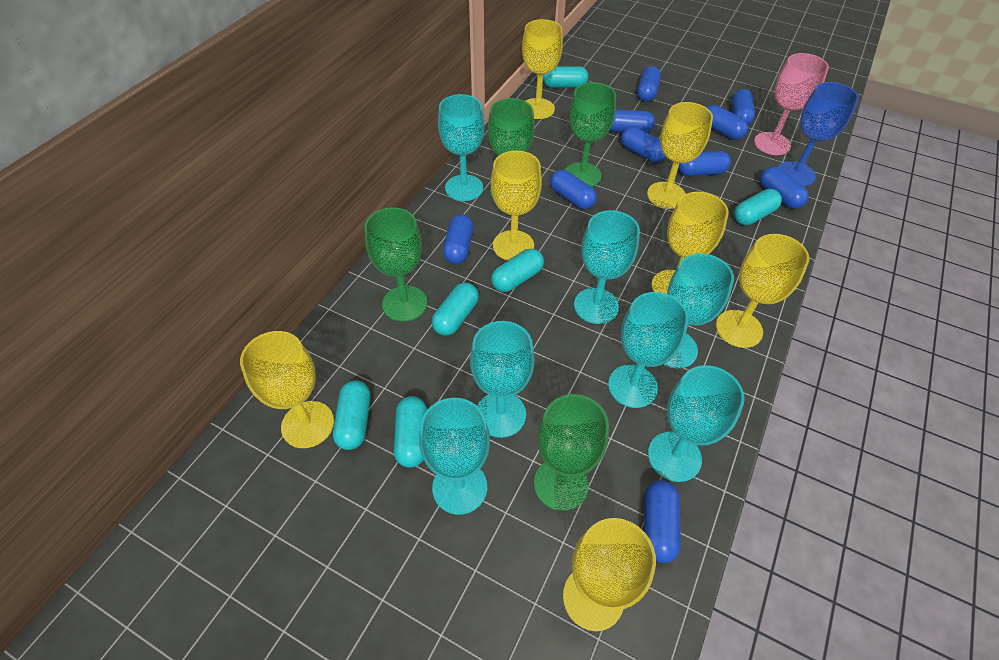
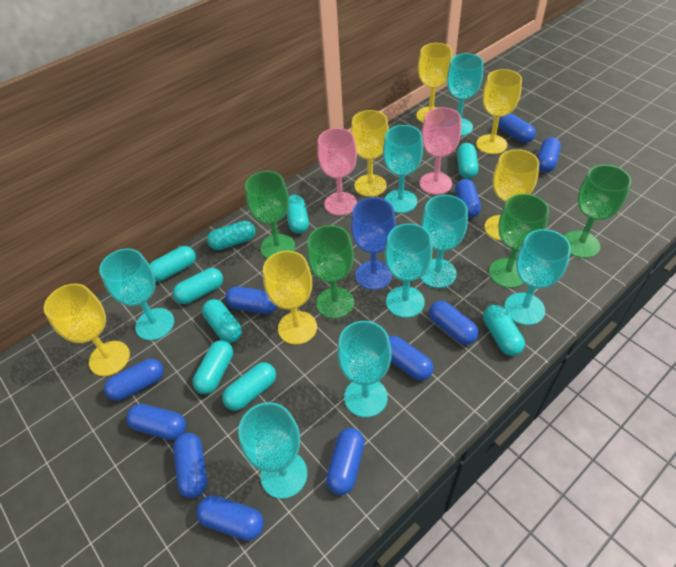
blue capsule: [443,214,474,264] [550,170,597,209] [610,110,655,132] [621,127,666,162] [637,66,661,102] [644,480,681,563] [678,151,731,176] [706,105,748,140] [731,89,755,125] [760,166,808,209] = 10 -> [104,359,164,401] [126,404,186,440] [173,433,207,498] [196,495,264,541] [225,286,277,314] [326,428,364,495] [389,336,434,381] [429,301,479,345] [455,179,481,218] [498,113,536,143] [538,137,561,172] = 11
pink goblet: [754,53,829,155] = 1 -> [317,128,357,216] [420,107,461,195] = 2
turquoise capsule: [333,380,371,450] [394,396,427,468] [432,282,479,336] [491,249,544,292] [543,66,589,88] [734,189,782,225] = 6 -> [149,246,196,281] [173,268,223,304] [193,340,233,394] [202,299,242,343] [207,221,255,250] [222,362,276,411] [286,195,309,234] [457,143,478,179] [483,305,525,356] = 9
turquoise goblet: [419,398,490,515] [438,94,485,201] [470,321,535,438] [574,210,640,324] [608,292,689,408] [648,365,745,482] [663,253,734,368] = 7 -> [99,249,174,340] [238,402,307,499] [337,321,391,417] [383,125,423,213] [385,223,433,318] [421,195,468,288] [447,53,483,136] [504,229,571,325] = 8
yellow goblet: [240,331,334,448] [491,151,542,260] [522,19,563,119] [563,518,656,631] [647,102,713,209] [652,192,729,294] [716,234,809,348] = 7 -> [44,283,130,376] [263,251,317,345] [351,110,389,197] [416,43,452,123] [476,69,522,154] [484,149,539,241] = 6

